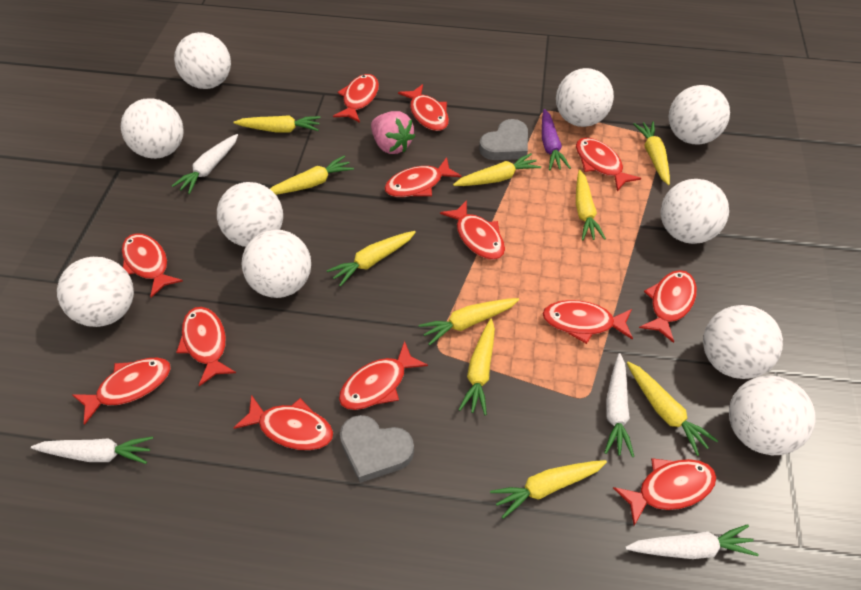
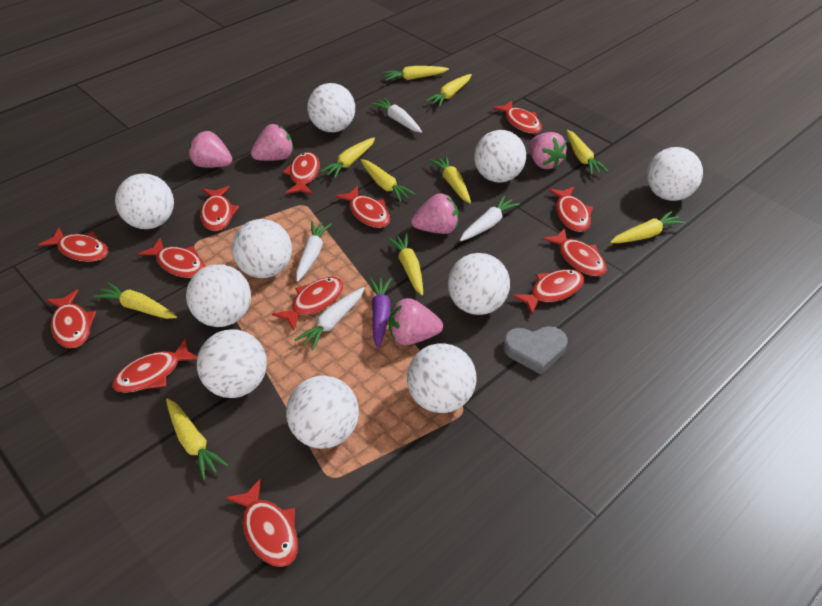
grey heart: [340,415,414,483] [479,119,528,160] = 2 -> [503,326,568,375] = 1
pink strawberry: [371,111,415,154] = 1 -> [189,131,232,168] [251,124,293,161] [389,298,443,345] [411,193,458,234] [529,132,567,169] = 5

